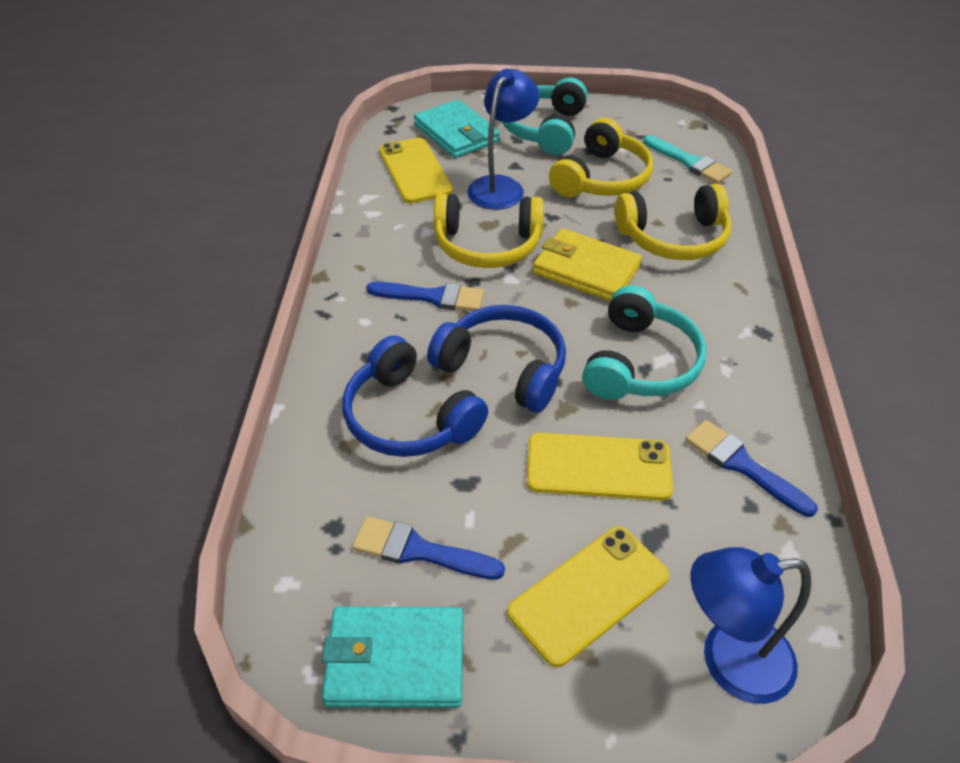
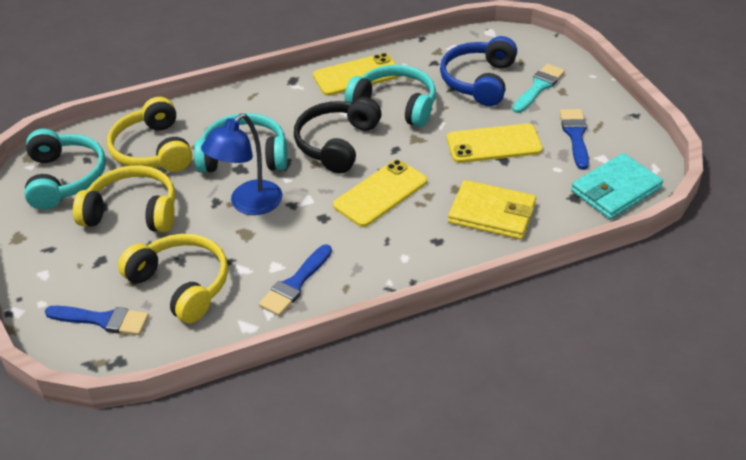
black headphones: none = 0 -> [294,97,382,174] = 1
blue headphones: [342,335,488,457] [427,305,566,412] = 2 -> [440,36,517,106] = 1
blue lamp: [467,69,539,210] [691,547,811,704] = 2 -> [201,113,282,215] = 1
turquoise headphones: [502,78,588,155] [582,285,706,400] = 2 -> [24,129,106,210] [194,113,288,173] [345,65,436,127] = 3
turquoise wallet: [322,607,463,708] [414,99,500,158] = 2 -> [571,153,663,219] = 1

